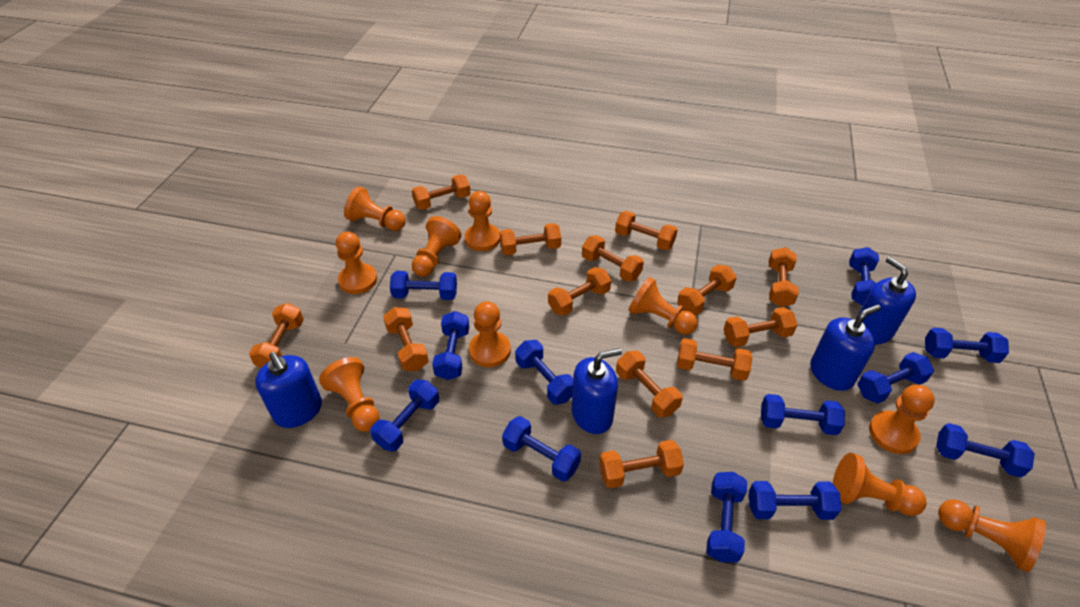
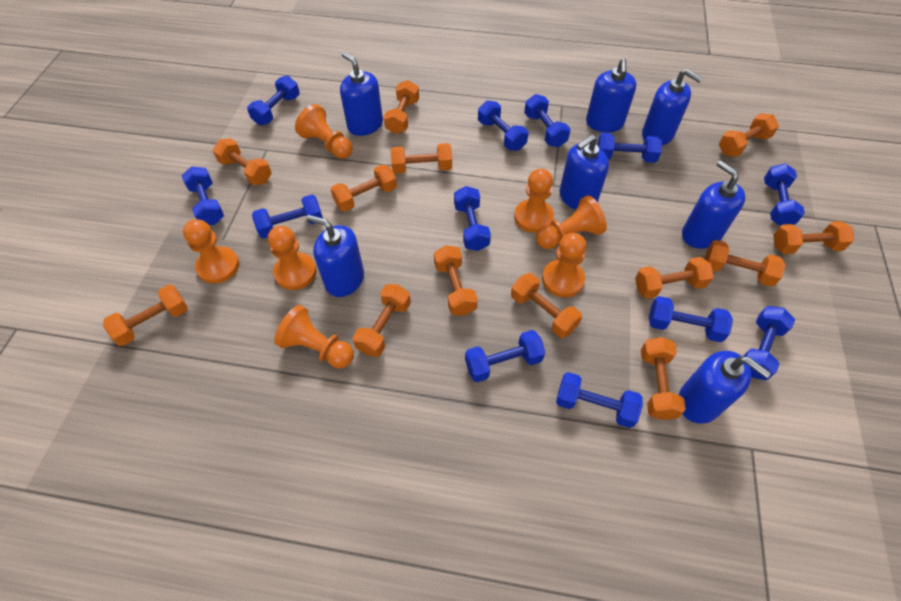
blue soap dispenser: [255,352,322,428] [571,348,622,434] [810,304,881,391] [858,257,916,345] = 4 -> [307,215,364,297] [340,52,383,136] [559,135,609,210] [586,58,636,133] [642,69,702,145] [679,351,771,423] [682,161,745,249] = 7
orange pawn: [319,357,380,432] [336,232,377,294] [344,187,406,231] [412,216,461,277] [465,191,500,251] [469,301,511,367] [628,277,697,335] [833,453,926,516] [869,385,935,454] [938,499,1046,572] = 10 -> [183,219,239,284] [268,226,317,290] [274,305,354,368] [295,104,353,159] [514,169,554,233] [536,195,607,249] [542,233,587,297] = 7

